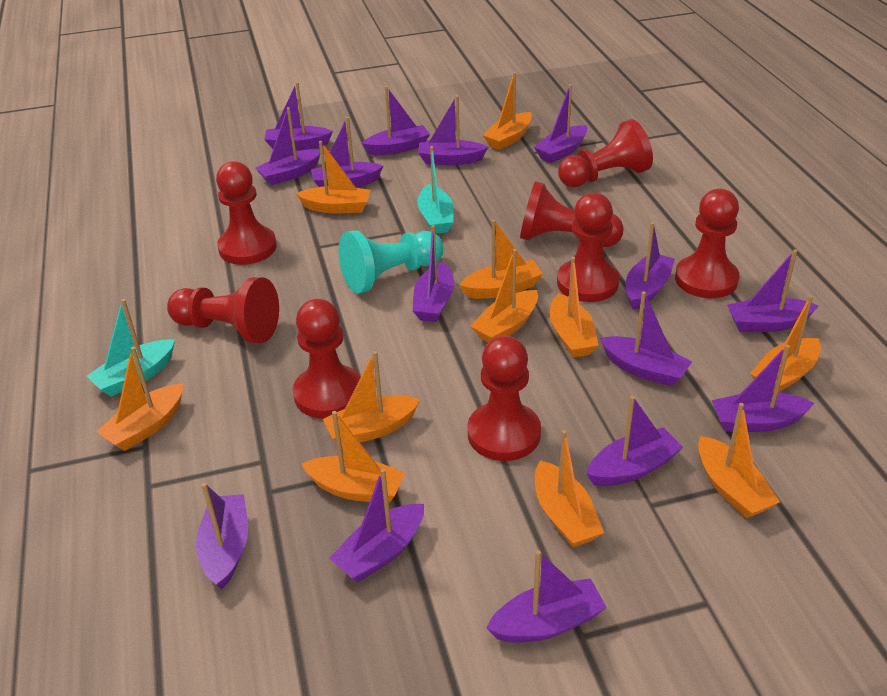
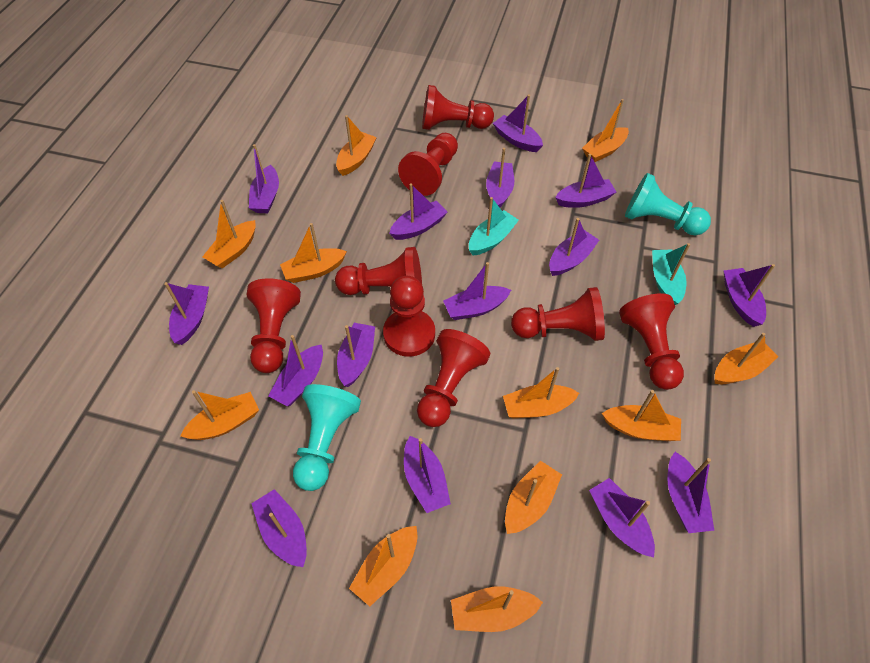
turquoise pawn: [339,230,443,294] = 1 -> [293,384,361,491] [625,173,711,235] = 2

